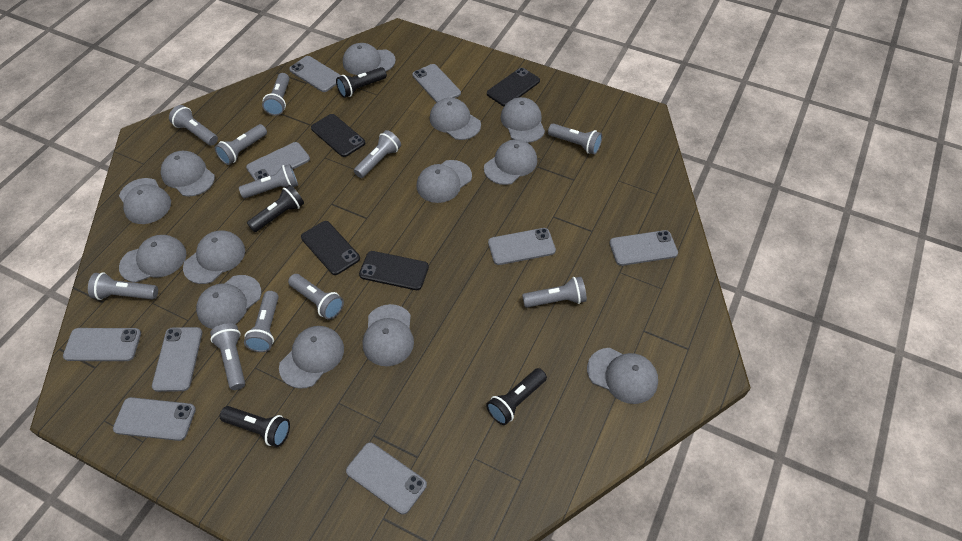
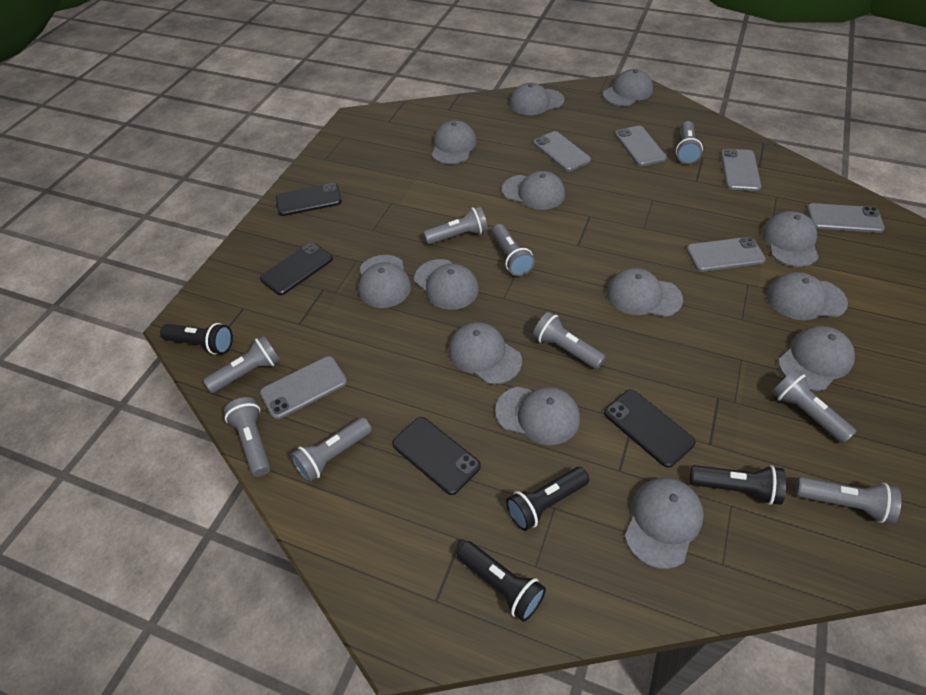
grey flashlight: [88,272,158,300] [169,105,218,146] [210,323,245,390] [215,124,267,165] [239,164,298,198] [244,291,279,352] [262,73,290,116] [288,274,344,320] [354,130,401,178] [522,277,587,308] [548,124,602,155] = 11 -> [203,335,280,393] [224,397,271,477] [291,417,372,482] [423,206,488,245] [492,224,535,276] [533,312,606,369] [676,121,703,164] [772,370,857,443] [795,477,901,524] = 9
grey phone: [63,328,141,361] [113,397,196,441] [152,327,202,392] [246,142,310,181] [289,56,341,92] [346,442,427,515] [412,64,461,103] [488,228,556,265] [609,230,678,266] = 9 -> [260,356,347,419] [533,131,591,171] [615,126,667,166] [686,237,766,272] [721,149,761,191] [807,203,885,233] = 6

